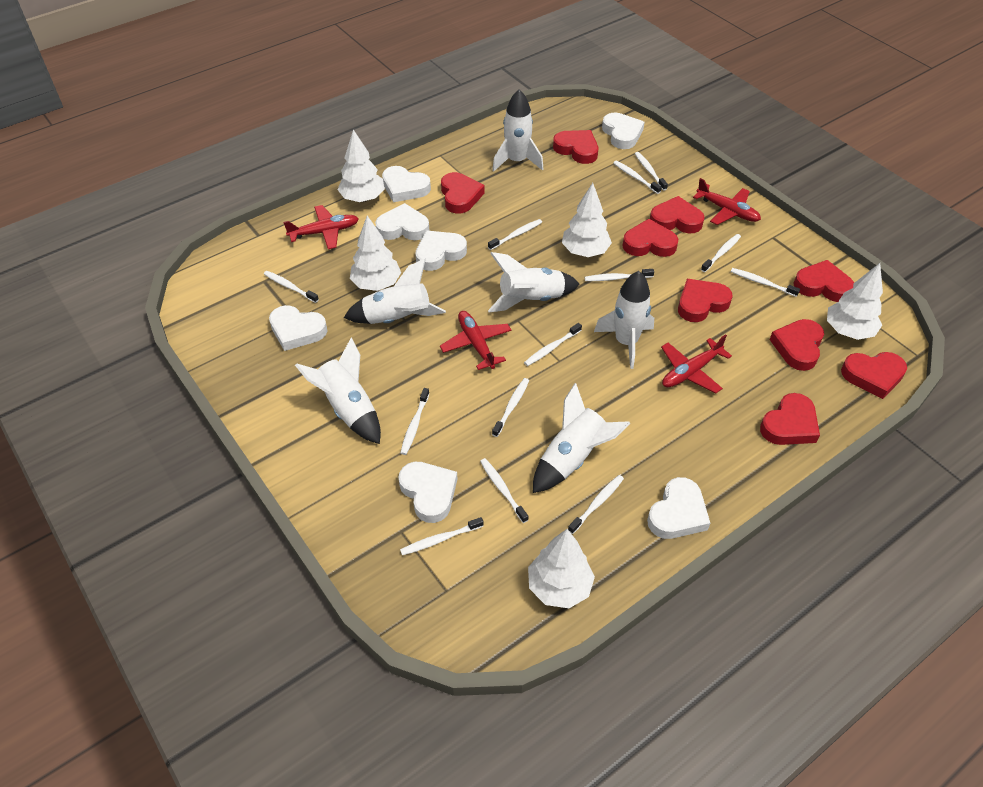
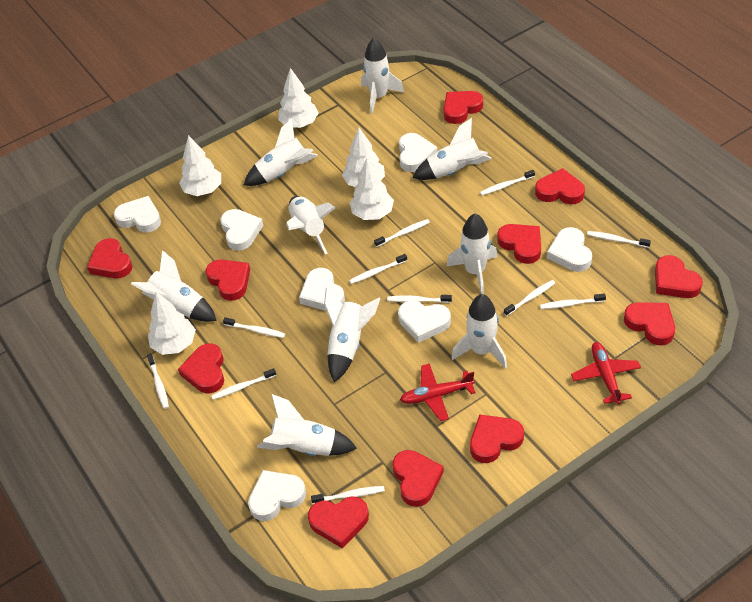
red heart: [441,172,485,214] [553,130,598,164] [622,219,678,257] [650,196,705,233] [678,279,733,322] [760,393,820,445] [770,319,824,371] [794,260,854,302] [841,352,907,399] = 9 -> [87,238,133,278] [178,343,224,393] [206,259,250,301] [308,496,369,549] [393,450,444,507] [444,91,483,124] [470,415,524,463] [497,224,541,264] [535,168,585,204] [624,302,675,345] [655,255,703,298] = 11
red plane: [283,205,359,249] [440,311,511,370] [661,334,732,394] [693,178,761,225] = 4 -> [400,364,476,421] [571,342,641,405] = 2
white rocket: [295,338,381,444] [344,259,446,324] [488,252,580,312] [492,89,543,172] [533,383,630,493] [594,271,654,369] = 6 -> [131,250,217,322] [243,118,318,186] [257,394,357,456] [286,196,336,255] [324,288,381,382] [361,38,404,114] [413,118,492,180] [446,213,498,294] [452,294,507,369] = 9
white toothbrush: [264,271,319,303] [400,388,430,455] [400,517,484,555] [480,458,528,523] [488,219,542,250] [492,378,529,437] [524,323,582,366] [568,475,624,534] [585,269,654,281] [613,161,662,194] [635,152,668,190] [701,234,741,272] [731,268,800,297] = 13 -> [147,353,169,409] [211,368,276,400] [223,317,285,338] [311,486,385,504] [349,254,407,284] [374,219,430,247] [387,295,452,303] [480,170,535,195] [504,280,555,316] [540,293,606,309] [587,231,651,248] = 11

